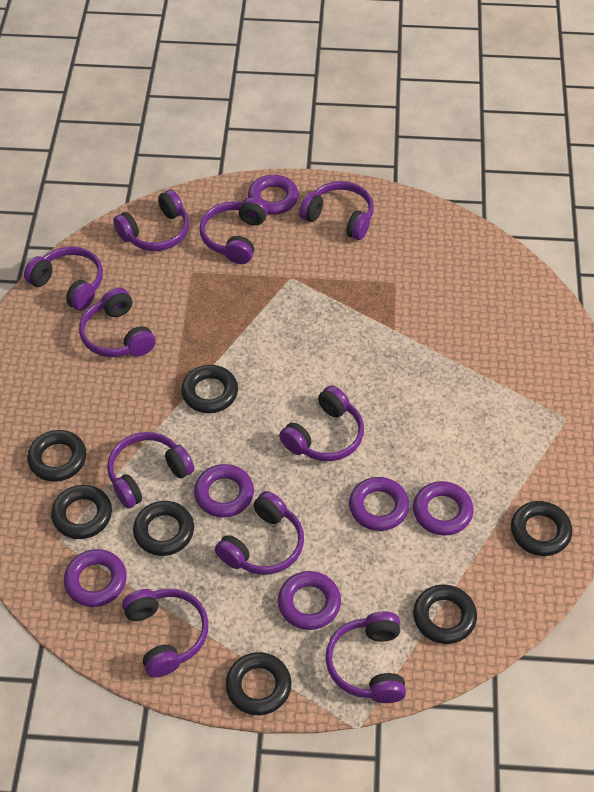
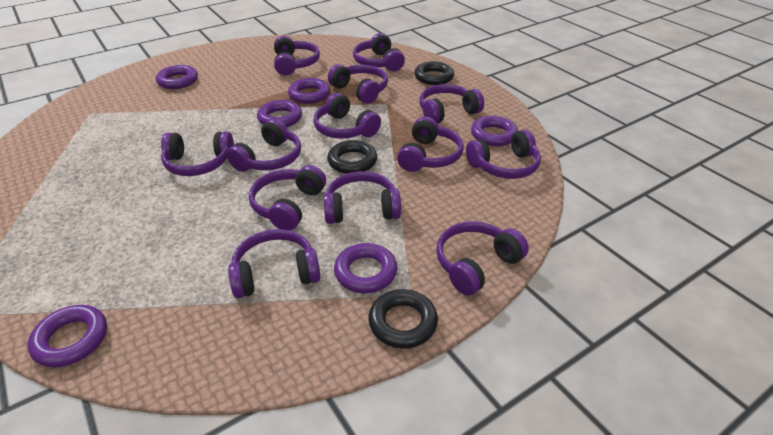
black ring: [27,430,87,482] [51,485,112,539] [133,501,194,556] [181,365,238,413] [226,652,291,715] [413,585,477,644] [511,501,572,556] = 7 -> [327,140,377,174] [368,289,438,348] [414,61,454,85] = 3
purple headphones: [24,246,103,311] [79,288,155,357] [107,432,194,508] [113,190,189,251] [122,589,209,678] [199,197,268,264] [215,491,304,575] [279,386,364,461] [299,181,374,240] [326,611,406,703] = 10 -> [161,131,234,176] [227,119,301,172] [228,229,320,298] [249,165,326,231] [274,36,320,75] [314,93,381,139] [324,171,401,224] [328,64,388,104] [353,33,405,71] [397,117,464,172] [419,84,484,123] [436,221,529,296] [466,129,541,179] = 13

